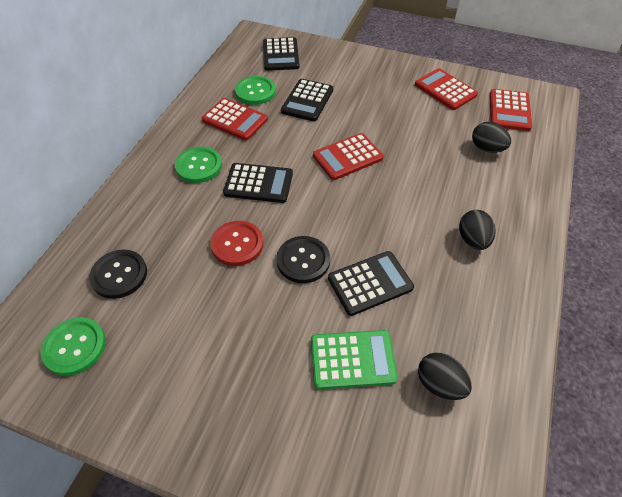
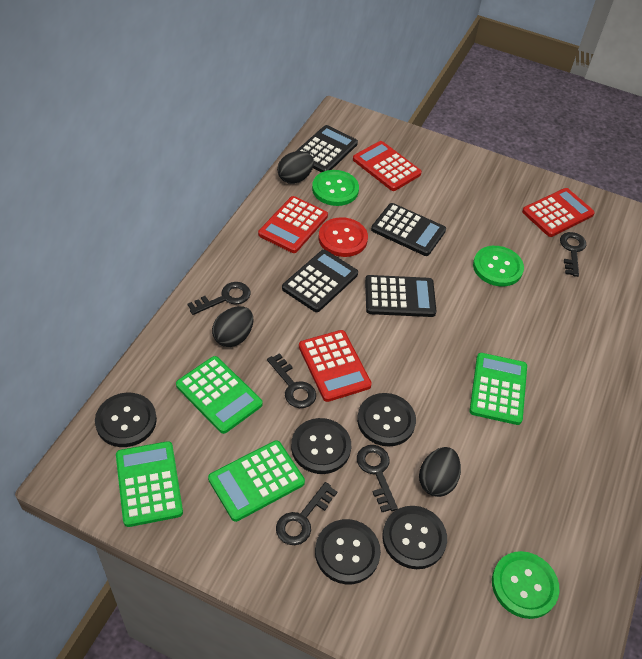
black button: [89,250,147,299] [276,236,330,283] = 2 -> [95,393,157,447] [291,418,351,474] [315,519,381,584] [357,393,416,447] [382,506,447,569] = 5
black key: none = 0 -> [188,282,250,315] [267,353,316,408] [276,482,337,545] [357,445,398,512] [560,232,586,277] = 5
green calculator: [311,330,398,389] = 1 -> [116,441,183,527] [176,356,263,434] [208,441,305,522] [469,353,527,425] = 4

